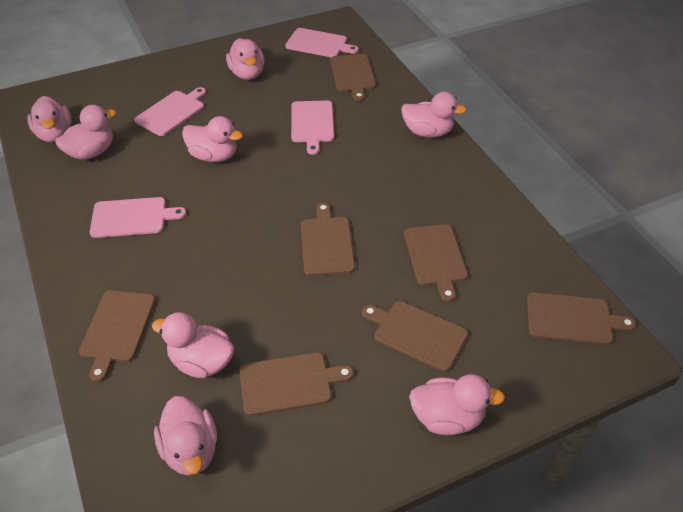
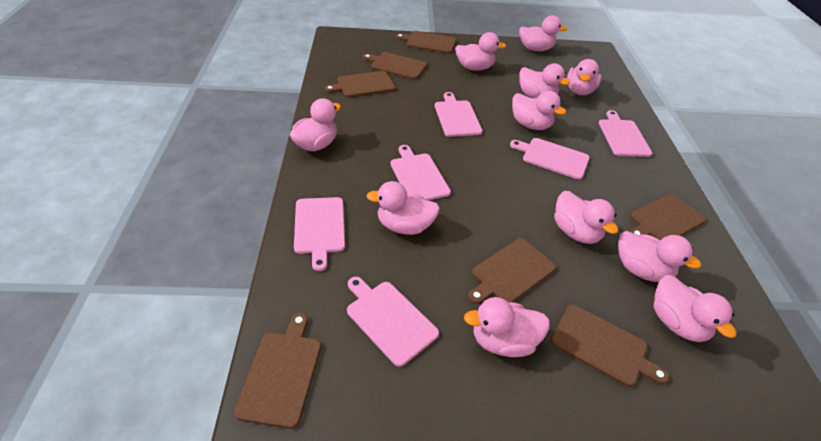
pink cutting board: [90,197,186,238] [134,87,206,136] [285,28,359,57] [291,101,334,155] = 4 -> [294,197,345,271] [347,277,439,367] [390,145,451,201] [435,92,483,137] [510,138,590,179] [599,110,652,157] = 6
pink duck: [27,96,72,142] [55,105,116,160] [152,312,234,378] [154,396,217,476] [182,116,243,162] [226,38,264,80] [401,92,467,137] [409,374,505,435] = 8 -> [290,98,341,151] [366,181,440,235] [455,32,506,71] [464,297,550,357] [512,91,566,130] [519,15,567,51] [519,63,570,98] [554,191,618,244] [567,59,601,95] [618,231,701,282] [653,275,737,342] = 11

